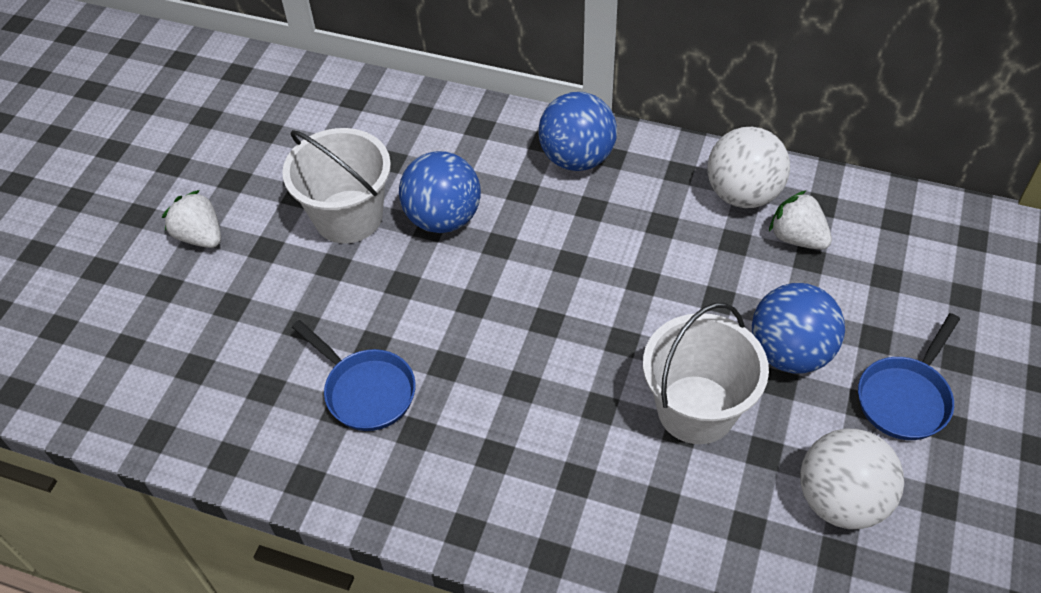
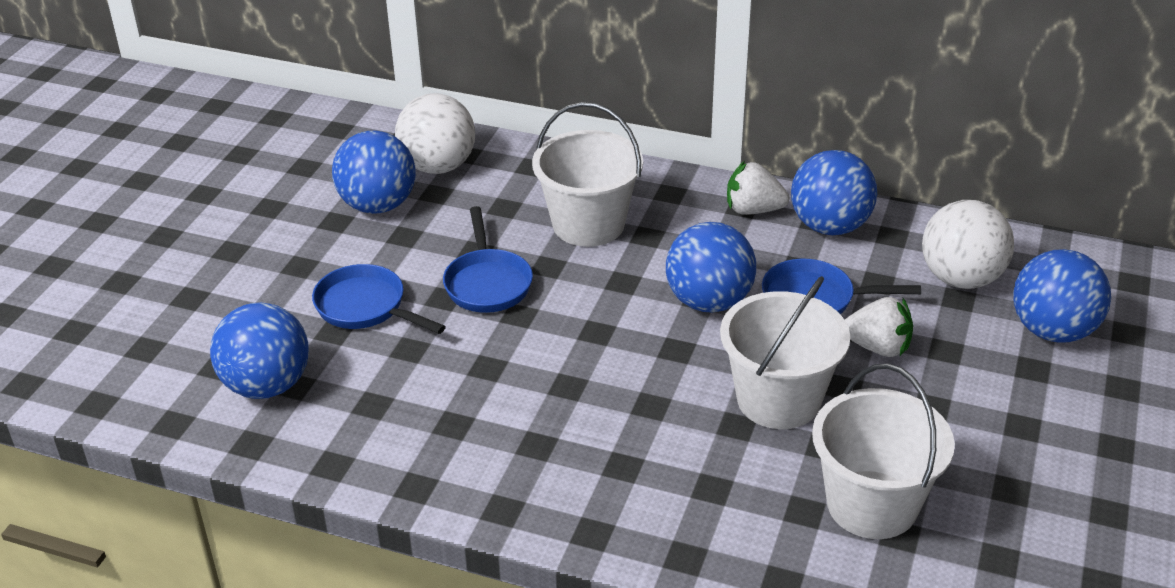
blue ball: [399,151,481,233] [539,92,617,171] [752,283,845,373] = 3 -> [210,302,309,399] [332,131,416,214] [666,222,756,312] [791,150,877,235] [1013,249,1111,343] = 5
blue pan: [292,320,416,431] [858,313,960,440] = 2 -> [312,264,446,334] [443,206,533,313] [762,259,921,314] = 3
white bucket: [282,128,391,243] [643,303,769,444] = 2 -> [532,102,643,247] [720,276,850,429] [812,364,955,539] = 3

